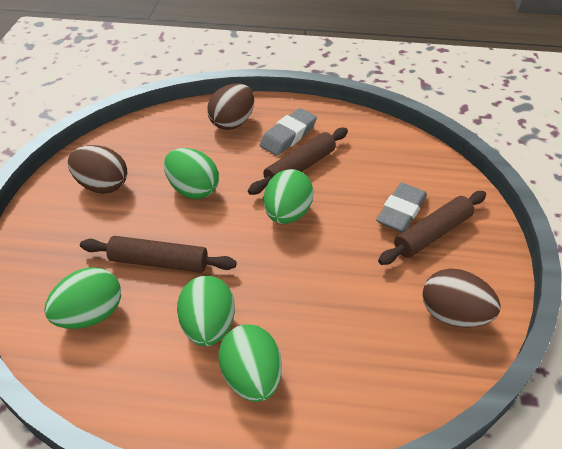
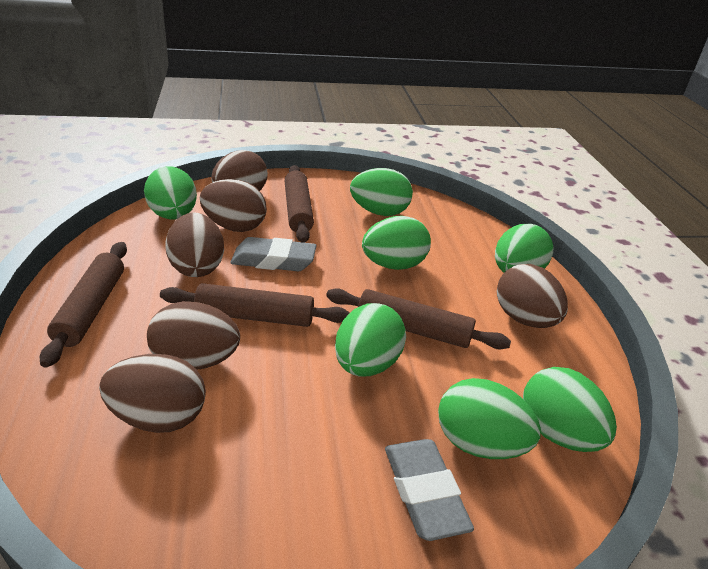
brown egg: [68,145,128,194] [207,83,254,130] [422,269,501,328] = 3 -> [99,354,206,433] [147,301,240,370] [166,212,224,277] [200,179,267,232] [211,150,268,191] [497,264,568,328] = 6
brown rolling pin: [80,236,237,273] [248,128,348,195] [378,191,486,265] = 3 -> [40,242,127,368] [160,283,350,327] [285,165,314,243] [326,288,511,349] = 4
green egg: [44,267,121,329] [164,148,219,199] [177,276,235,346] [218,324,282,402] [264,169,314,224] = 5 -> [144,166,197,220] [335,303,406,376] [350,168,413,216] [362,216,431,270] [438,378,541,459] [495,224,553,273] [523,367,617,452] = 7

